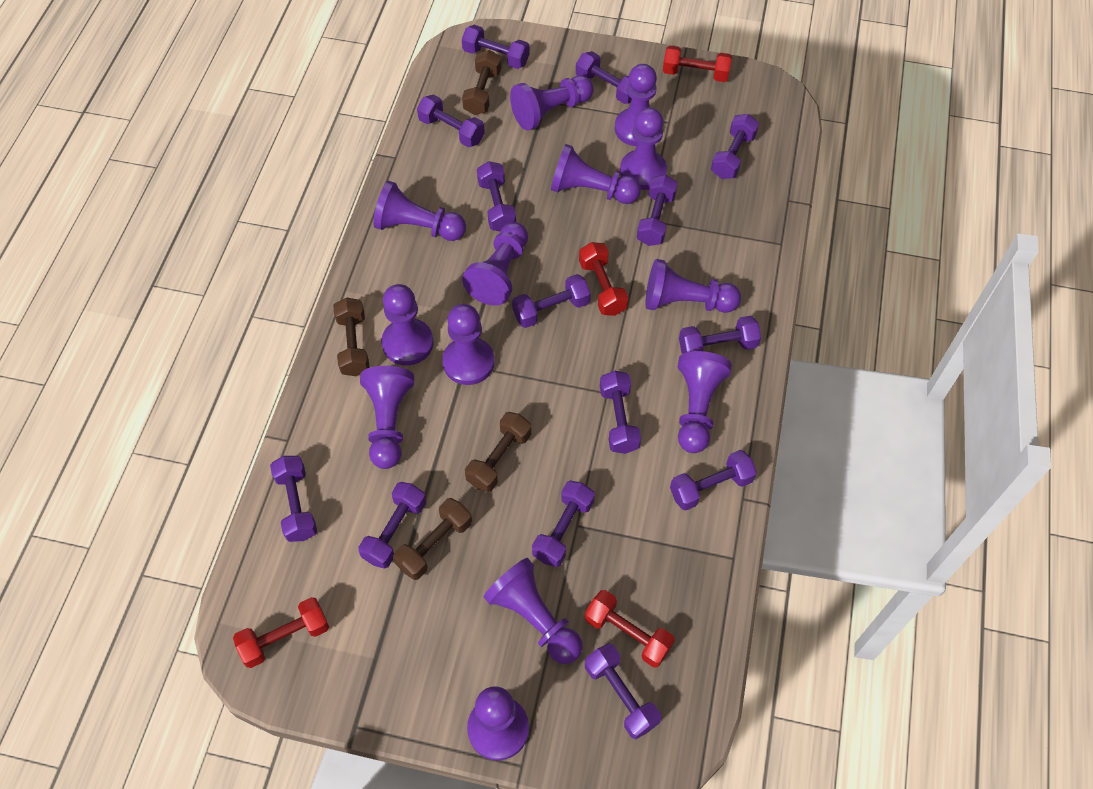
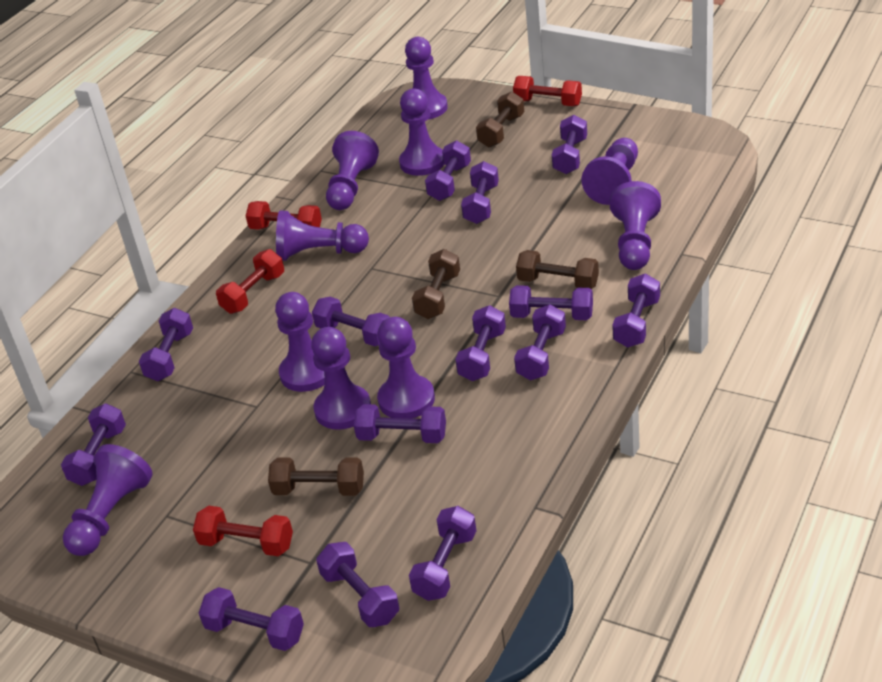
purple pawn: [360,366,414,469] [373,181,466,241] [381,284,434,366] [442,304,495,385] [462,222,528,305] [467,686,529,761] [484,558,583,664] [510,75,593,131] [551,144,641,204] [615,64,657,146] [620,107,667,190] [645,259,741,313] [678,351,732,453] = 13 -> [63,444,153,556] [275,292,325,392] [276,210,369,261] [311,327,371,430] [326,131,379,210] [377,317,435,419] [399,88,444,176] [405,37,448,120] [582,138,638,205] [610,181,661,270] = 10

